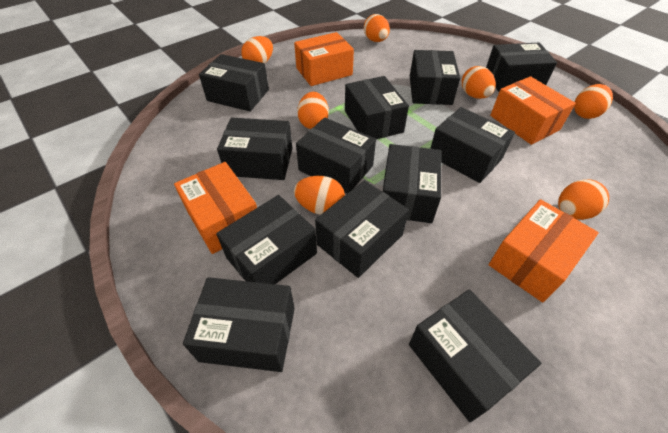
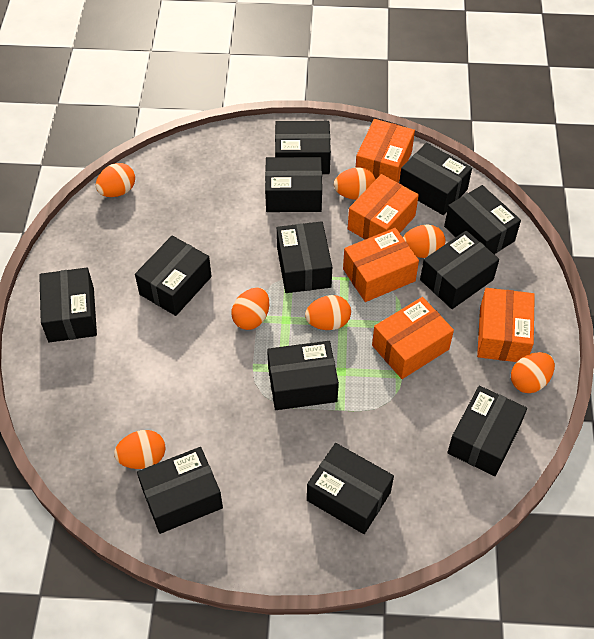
orange box: [174,162,257,254] [294,32,354,86] [489,199,599,303] [490,76,576,145] = 4 -> [343,228,419,302] [348,174,419,239] [356,119,415,183] [372,297,454,379] [477,288,535,362] = 5

